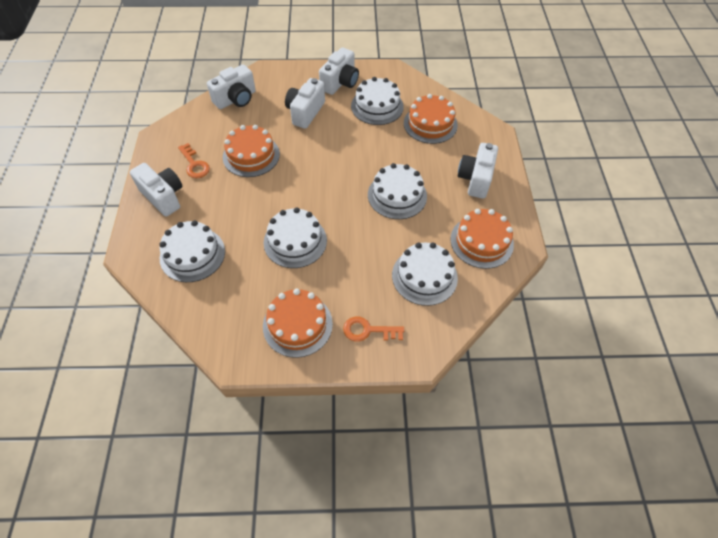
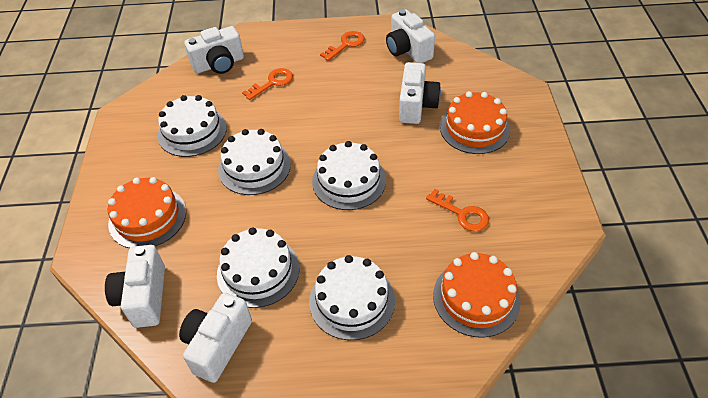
orange cake: [223,125,280,177] [263,289,333,358] [404,94,458,144] [450,209,514,269] = 4 -> [108,177,186,248] [433,252,521,338] [440,91,510,154] = 3
orange key: [178,143,210,178] [343,316,404,342] = 2 -> [242,68,293,100] [320,31,365,61] [426,189,489,231] = 3

